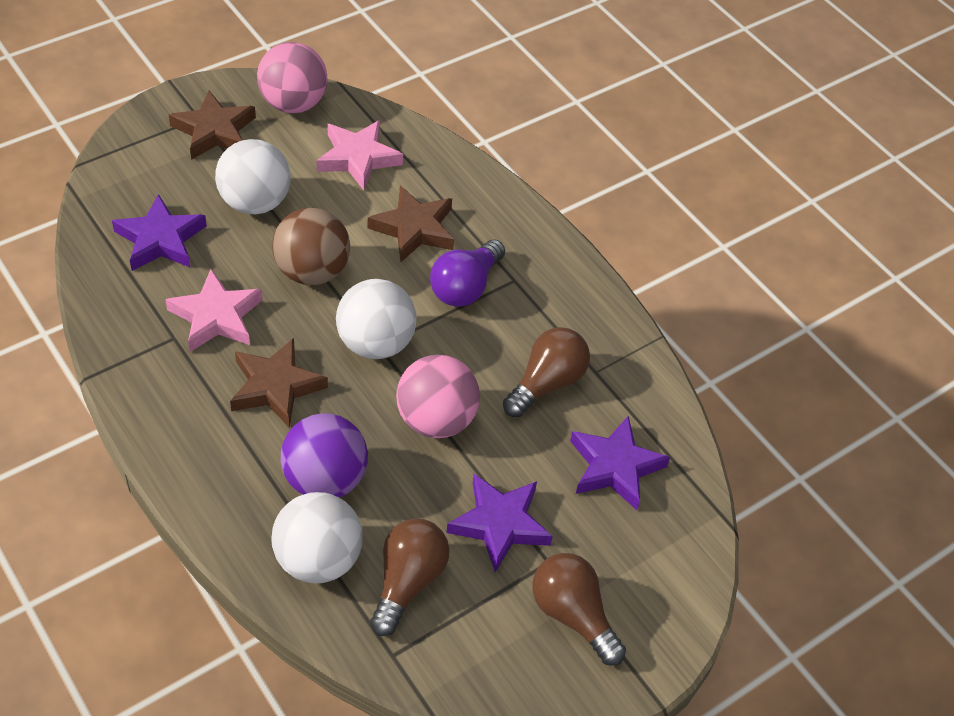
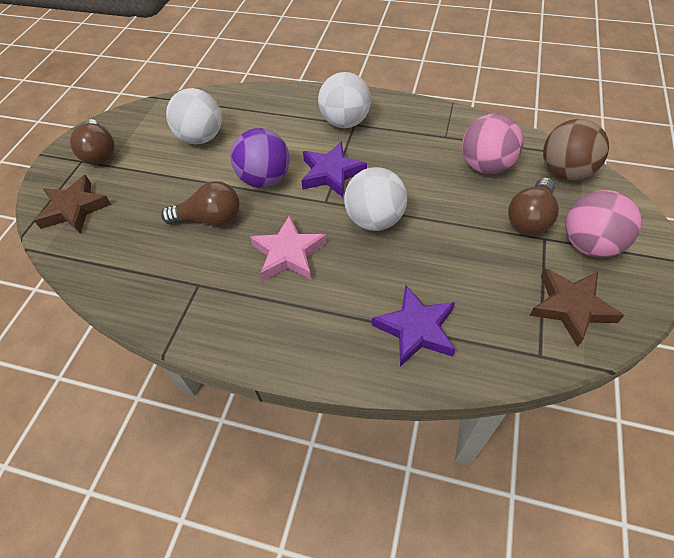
brown star: [169,90,256,160] [230,338,328,428] [368,186,454,262] = 3 -> [34,175,111,234] [529,268,624,347] = 2
pink star: [165,269,263,352] [317,120,403,190] = 2 -> [250,215,327,281] = 1
purple light bulb: [430,239,505,307] = 1 -> none = 0
purple star: [112,194,207,271] [446,474,553,572] [570,416,670,510] = 3 -> [301,142,367,197] [372,285,456,367] = 2

